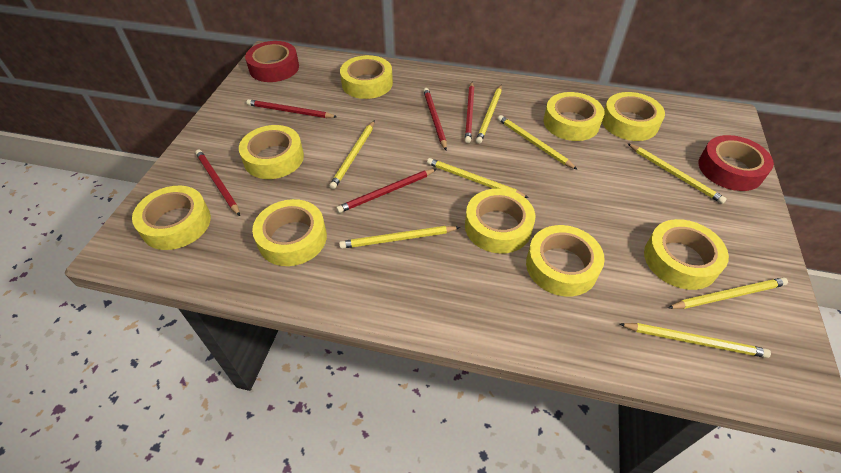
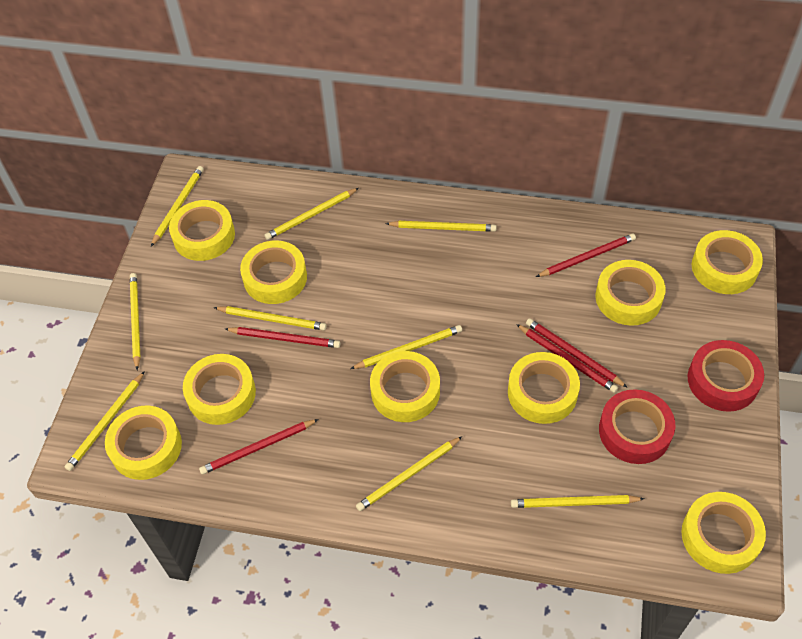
yellow pencil: [329,120,375,189] [339,226,460,249] [427,158,529,198] [476,84,502,144] [498,115,578,170] [620,323,771,358] [627,143,727,204] [668,277,788,309] = 8 -> [65,371,145,471] [130,273,141,370] [151,166,204,246] [214,306,326,331] [265,188,359,240] [350,325,462,369] [356,436,462,511] [385,221,497,232] [511,495,644,508] = 9

